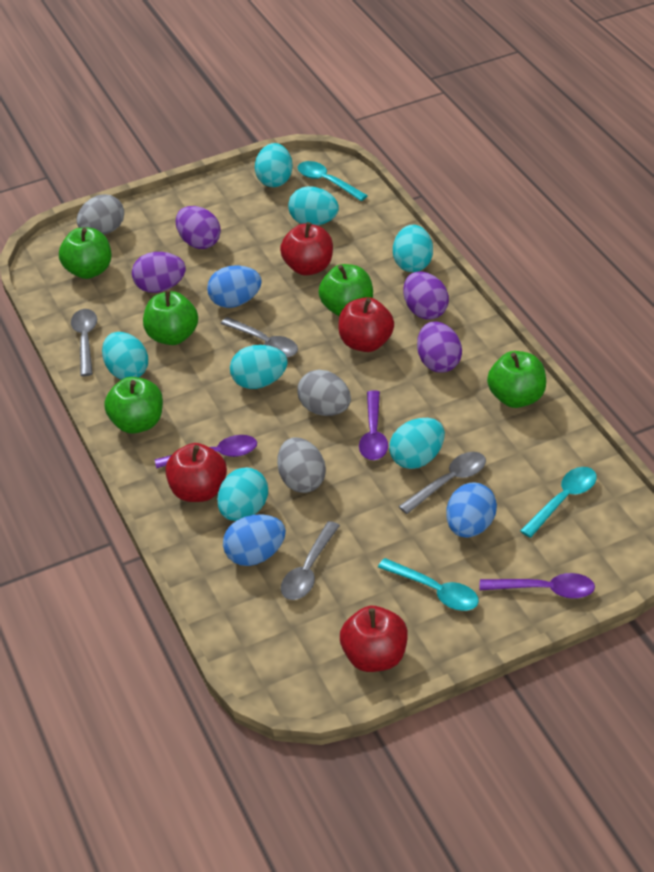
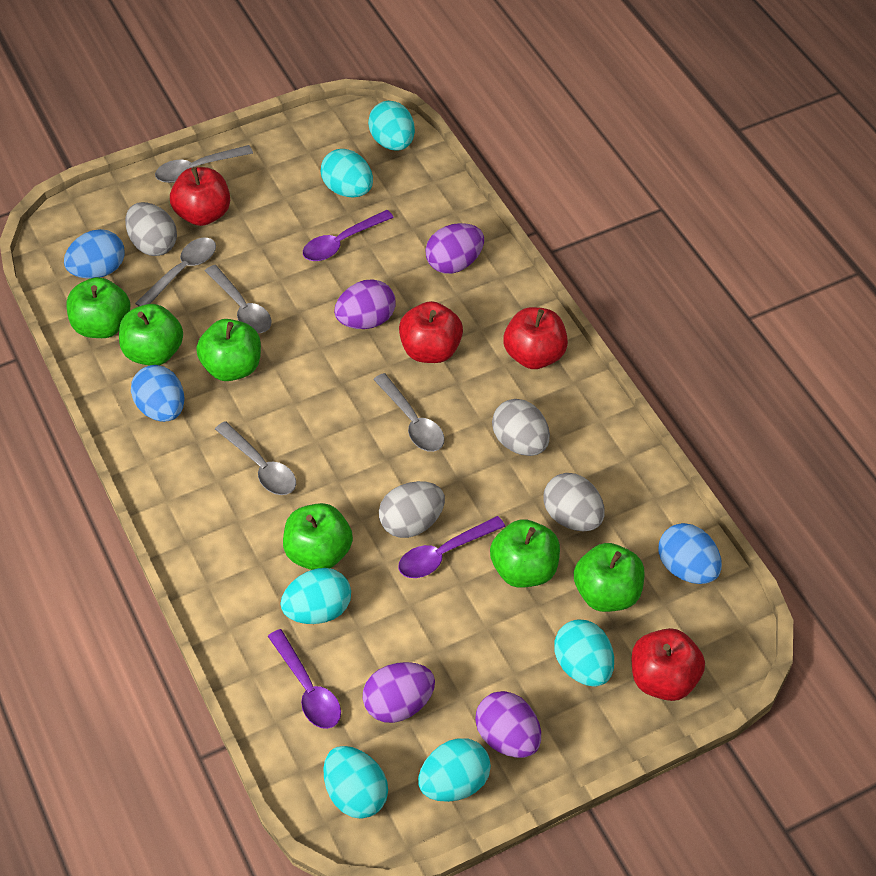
green apple: [59,228,111,279] [104,377,163,434] [143,290,198,345] [318,264,373,316] [487,351,546,408] = 5 -> [66,277,130,338] [119,304,183,366] [196,319,261,381] [283,503,353,570] [490,519,560,588] [574,543,645,612] = 6
grey egg: [77,194,124,235] [277,437,326,493] [297,369,351,416] = 3 -> [125,202,177,256] [379,481,445,538] [492,399,550,456] [543,473,605,531] = 4
grey spoon: [71,309,97,376] [220,317,298,357] [281,521,340,600] [398,452,486,514] = 4 -> [135,238,216,307] [155,145,253,183] [205,265,272,333] [215,421,296,495] [373,373,445,452] = 5
turquoise egg: [102,332,148,380] [217,467,268,521] [230,345,288,389] [255,143,293,187] [288,186,339,226] [389,418,445,469] [393,225,433,272] = 7 -> [281,568,351,624] [320,149,373,198] [324,746,388,819] [368,101,415,151] [418,738,491,802] [554,620,614,687] = 6
turquoise spoon: [298,161,368,201] [378,558,479,611] [520,467,597,538] = 3 -> none = 0

